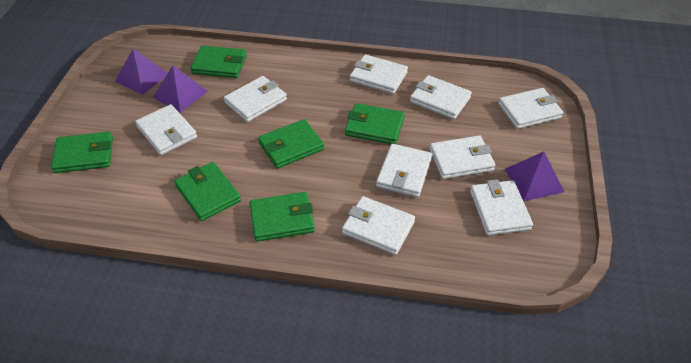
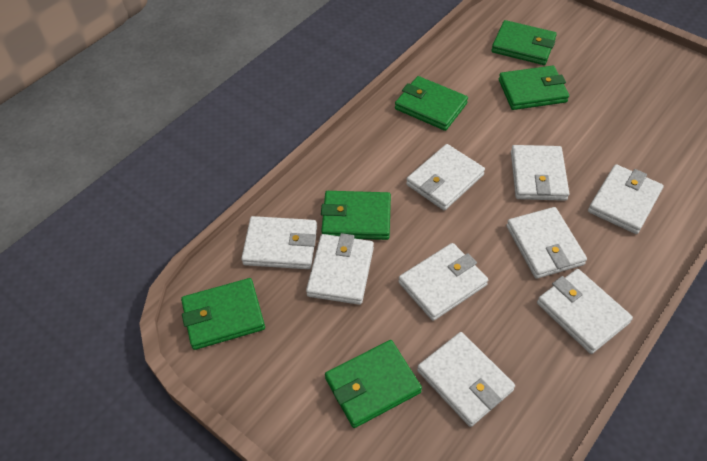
purple pyramid: [115,49,168,95] [152,65,208,113] [505,151,564,201] = 3 -> none = 0

